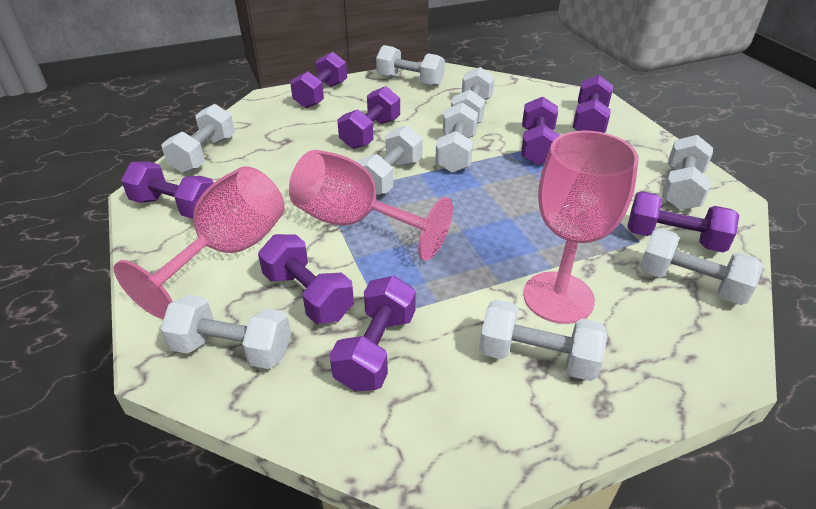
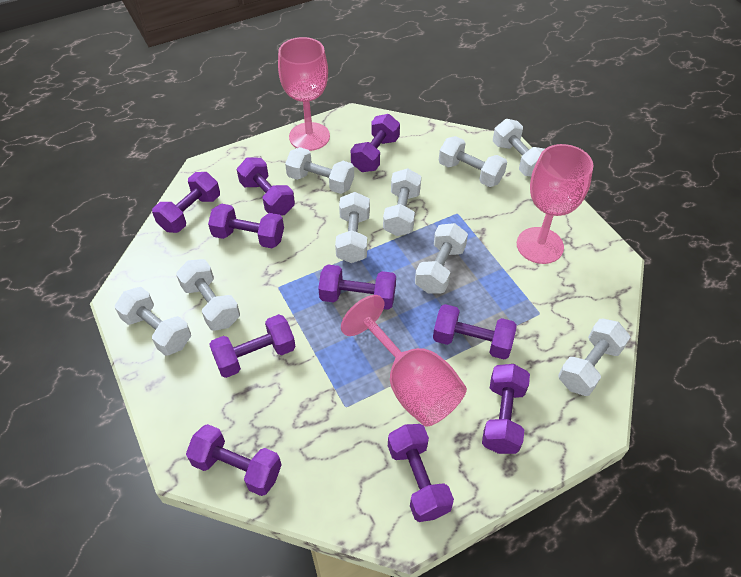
purple dumbbell: [121,161,214,219] [258,234,354,324] [290,52,347,108] [330,276,416,392] [337,86,400,149] [521,97,560,166] [573,75,613,133] [627,191,739,252] = 8 -> [152,172,220,233] [186,424,282,496] [208,203,284,248] [209,314,296,378] [237,158,295,215] [318,264,396,310] [351,114,400,172] [388,424,454,522] [433,304,517,360] [482,364,530,454] = 10

